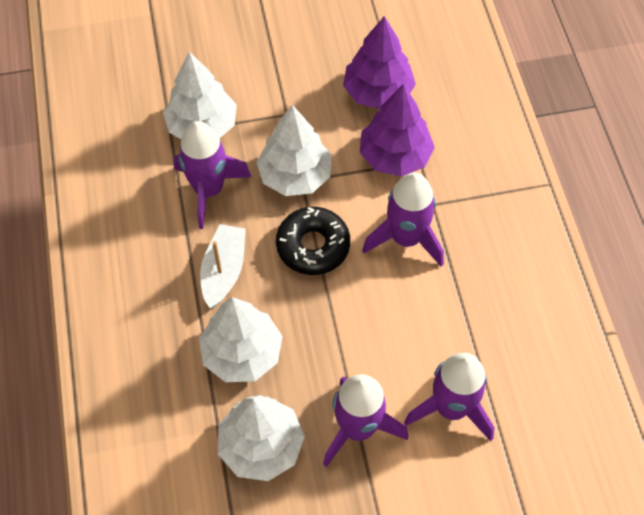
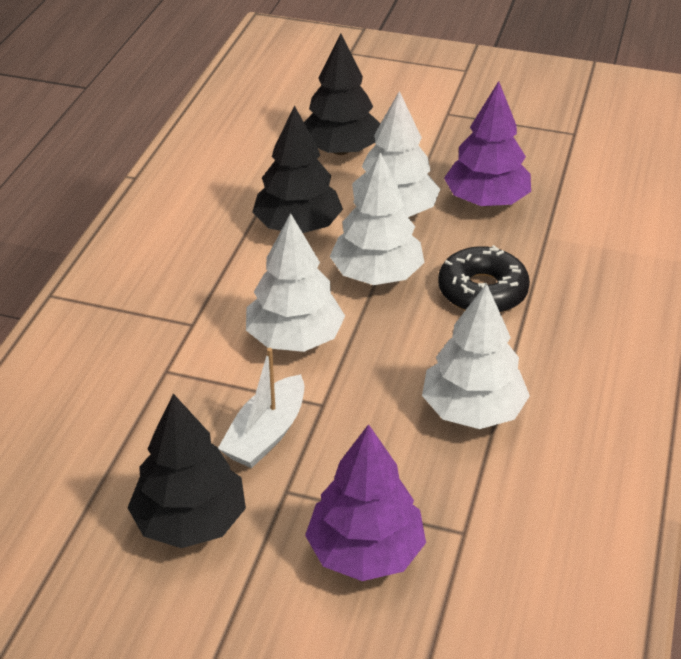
black tree: none = 0 -> [128,393,246,548] [252,105,343,233] [304,33,381,155] = 3
purple rocket: [173,121,251,229] [323,374,408,467] [362,173,444,267] [404,353,494,441] = 4 -> none = 0

